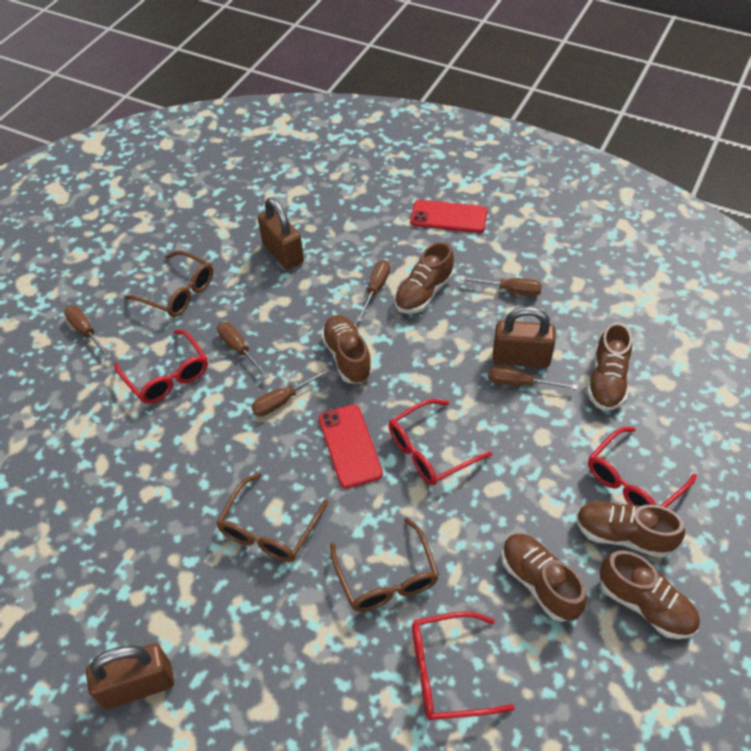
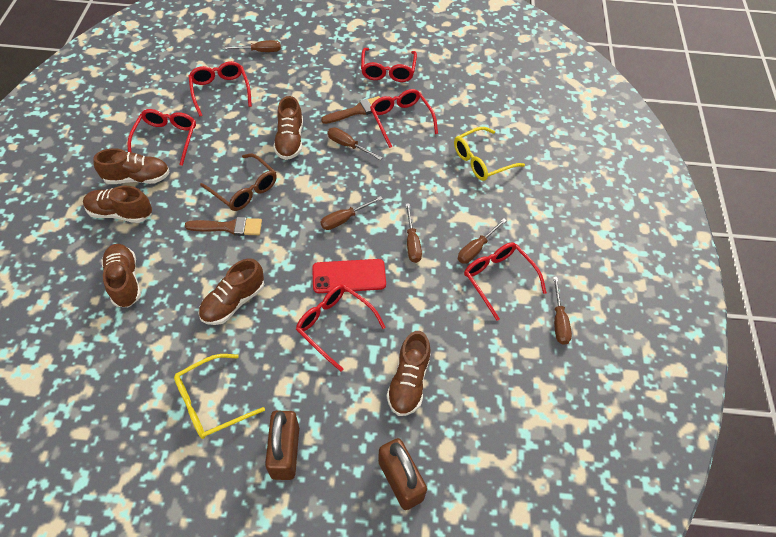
brown brush: none = 0 -> [185,217,262,236] [321,96,380,124] = 2
brown glasses: [124,251,213,317] [217,473,328,562] [330,518,439,612] = 3 -> [200,153,277,211] = 1
brown padlock: [86,644,174,709] [258,198,304,270] [493,306,555,368] = 3 -> [265,411,299,480] [378,438,427,510] = 2
red glasses: [114,330,208,404] [389,399,492,485] [412,611,515,720] [588,427,697,508] = 4 -> [127,109,196,166] [188,61,252,117] [296,284,386,371] [361,48,417,82] [370,89,438,148] [464,242,547,321] = 6
red phone: [319,404,383,489] [410,200,488,233] = 2 -> [312,259,386,293] = 1
yellow glasses: none = 0 -> [174,354,265,439] [454,127,525,181] = 2

